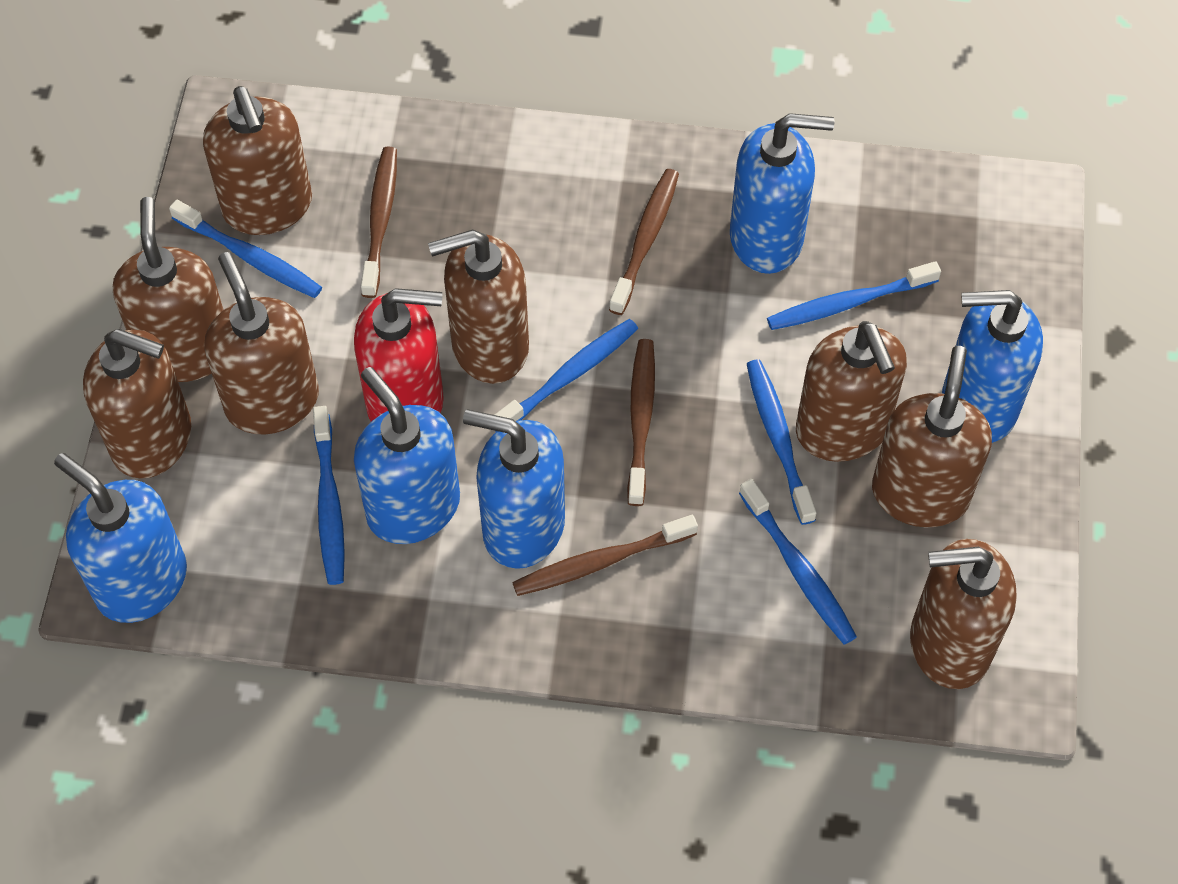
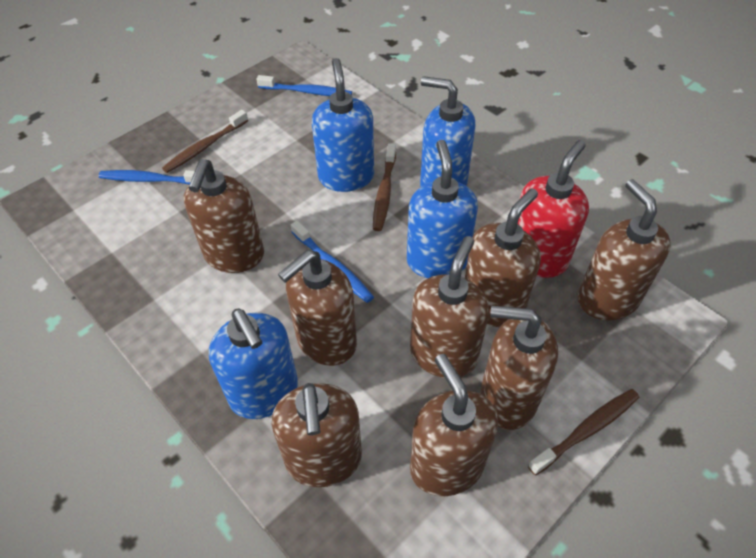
blue soap dispenser: [54,453,187,623] [354,367,460,544] [463,409,565,569] [730,113,834,274] [942,290,1043,443] = 5 -> [209,308,298,419] [312,58,374,192] [407,140,478,278] [420,76,475,187] = 4
blue toothbrush: [169,200,322,298] [313,406,345,585] [495,319,638,432] [739,479,857,645] [747,359,817,525] [767,261,941,330] = 6 -> [99,170,195,184] [257,75,352,96] [291,221,374,303] = 3
brown toothbrush: [361,146,397,298] [512,515,698,596] [609,169,679,315] [627,339,655,506] = 4 -> [162,110,248,173] [373,143,396,231] [528,389,639,475] = 3

